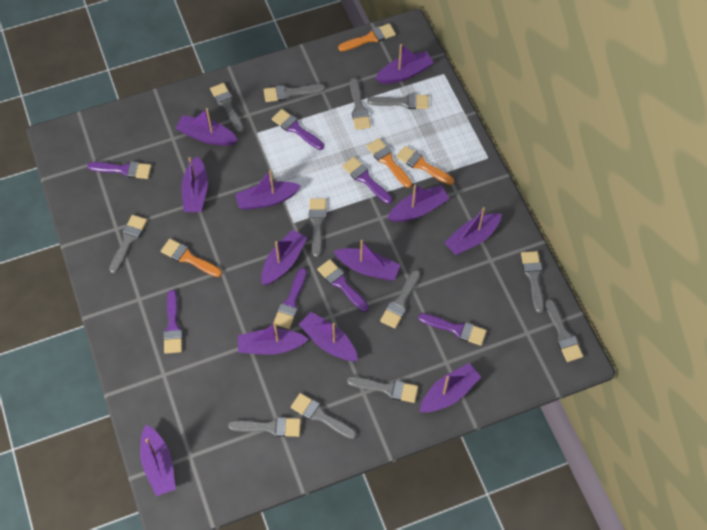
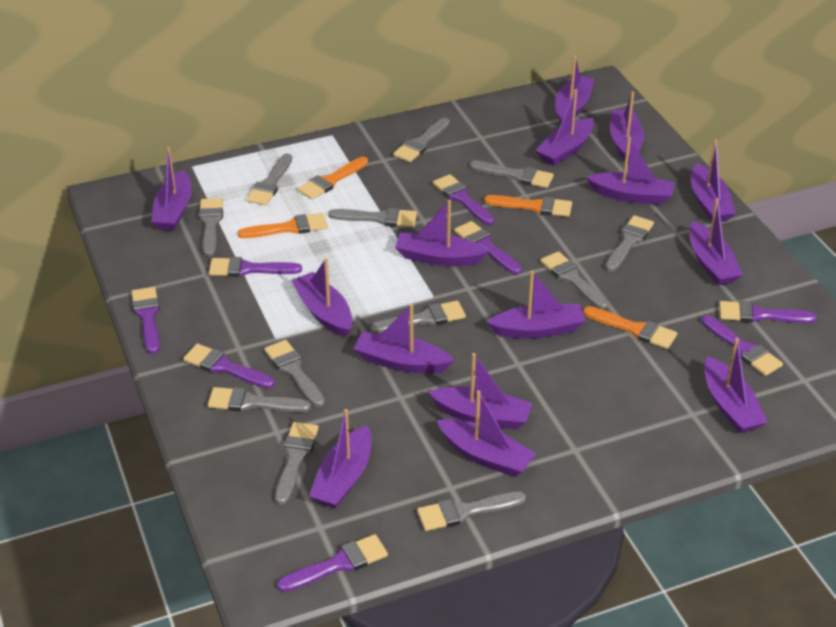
purple boat: [140,425,176,496] [176,108,238,146] [182,156,208,212] [235,170,301,210] [238,322,308,355] [261,229,307,285] [299,312,358,361] [333,240,400,280] [375,44,434,84] [388,184,450,222] [420,363,481,412] [444,207,502,255] = 12 -> [151,147,192,231] [291,258,352,337] [309,409,372,509] [354,304,454,373] [395,200,489,266] [428,353,533,430] [437,390,536,477] [487,271,586,339] [535,89,594,166] [555,55,594,123] [586,137,675,205] [610,91,644,164] [689,199,743,286] [691,140,736,222] [704,338,768,433] = 15
purple brush: [87,161,151,179] [163,290,182,354] [272,109,324,150] [273,268,307,329] [317,259,369,312] [342,157,392,204] [418,313,487,346] = 7 -> [131,287,160,354] [183,344,275,388] [209,257,302,277] [277,534,388,592] [433,174,495,225] [454,221,522,274] [701,315,783,376] [719,301,817,323] = 8

